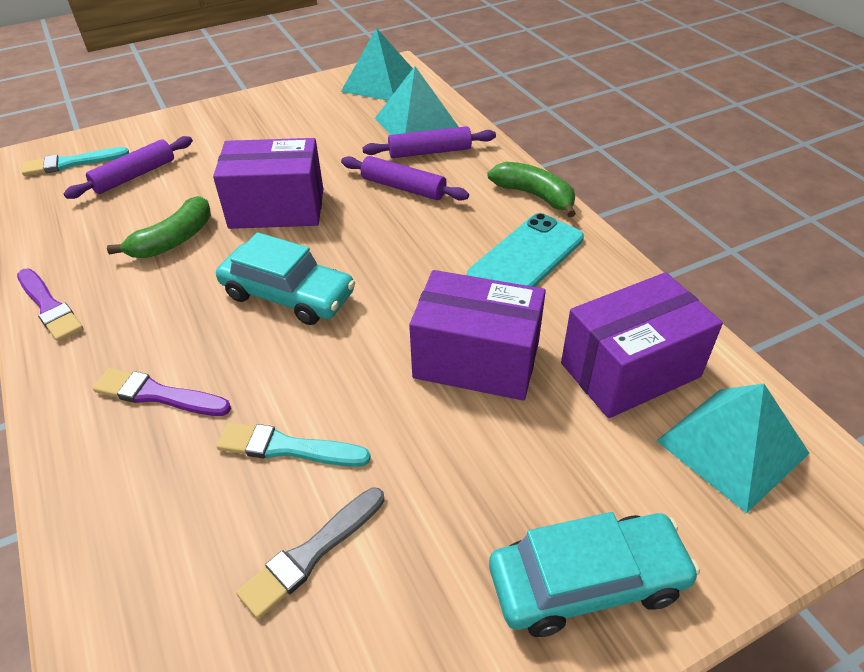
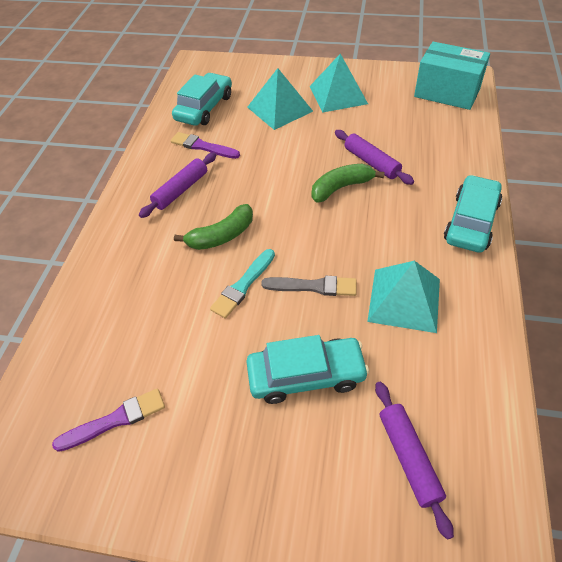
purple box: [213,138,323,229] [409,270,546,400] [561,272,723,418] = 3 -> none = 0
turquoise box: none = 0 -> [414,42,490,110] = 1
turquoise brush: [22,147,129,176] [216,422,371,467] = 2 -> [210,249,275,318] = 1
turquoise car: [216,232,355,325] [489,512,700,637] = 2 -> [172,73,232,126] [246,335,369,404] [444,175,502,253] = 3
turquoise phone: [467,213,584,287] = 1 -> none = 0

